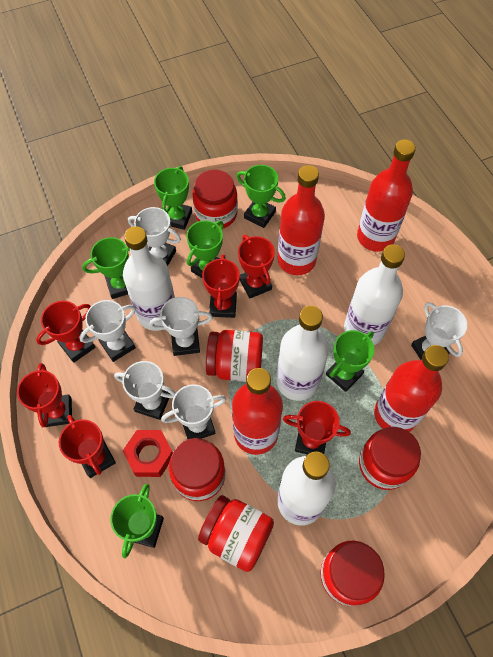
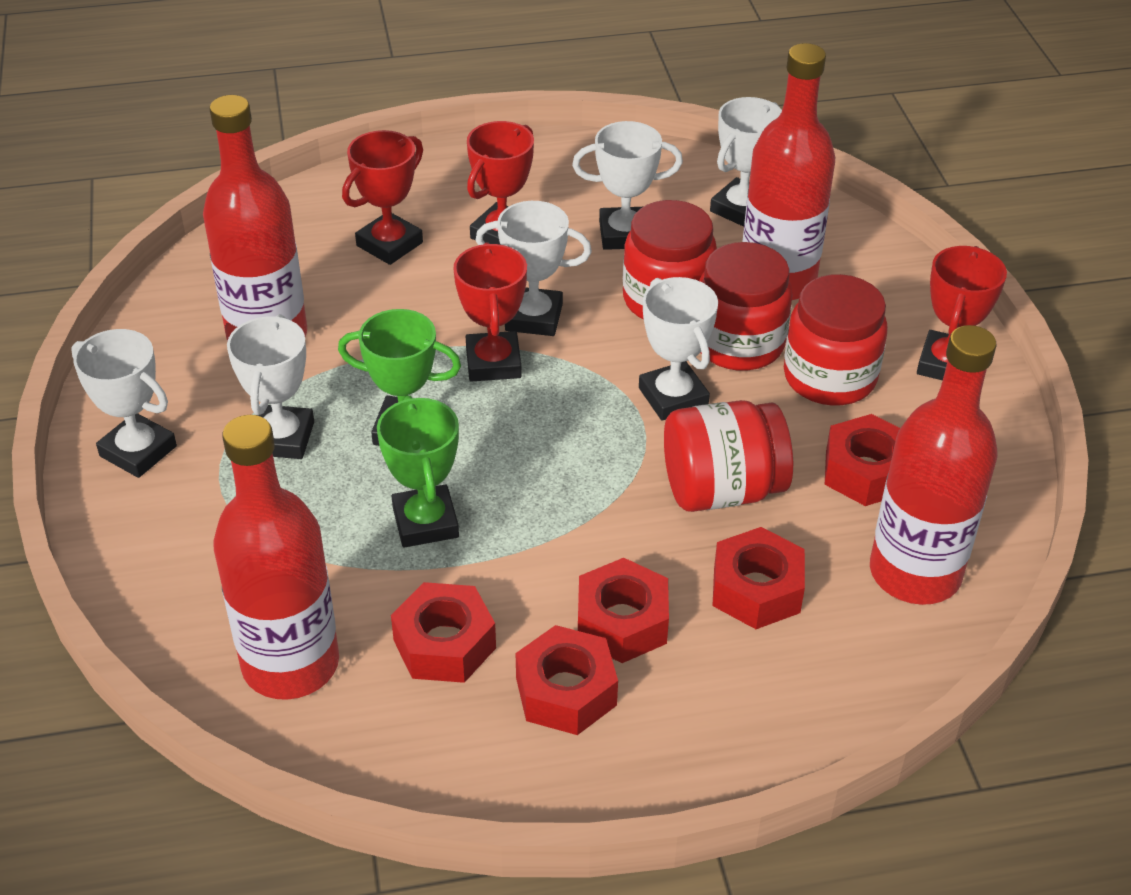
green trophy: [82,237,130,299] [111,484,164,558] [154,166,192,230] [186,220,224,279] [236,165,286,228] [326,330,374,392] = 6 -> [338,309,461,446] [377,395,459,548] = 2
red jar: [169,438,225,501] [193,169,238,228] [198,495,274,572] [206,330,263,382] [320,541,385,606] [359,427,421,490] = 6 -> [623,200,717,319] [664,400,793,512] [699,242,793,371] [784,274,888,406] = 4
red nut: [123,430,173,477] = 1 -> [391,582,496,683] [516,625,618,735] [578,558,669,663] [712,527,805,629] [825,414,900,506] = 5
red trophy: [17,363,72,427] [36,301,96,363] [59,415,116,478] [202,254,240,318] [238,235,275,298] [283,401,351,455] = 6 -> [342,130,423,265] [453,242,527,382] [467,121,534,245] [917,246,1007,380] = 4
white bottle: [123,226,175,331] [276,306,329,401] [277,451,336,526] [344,244,405,345] = 4 -> none = 0

